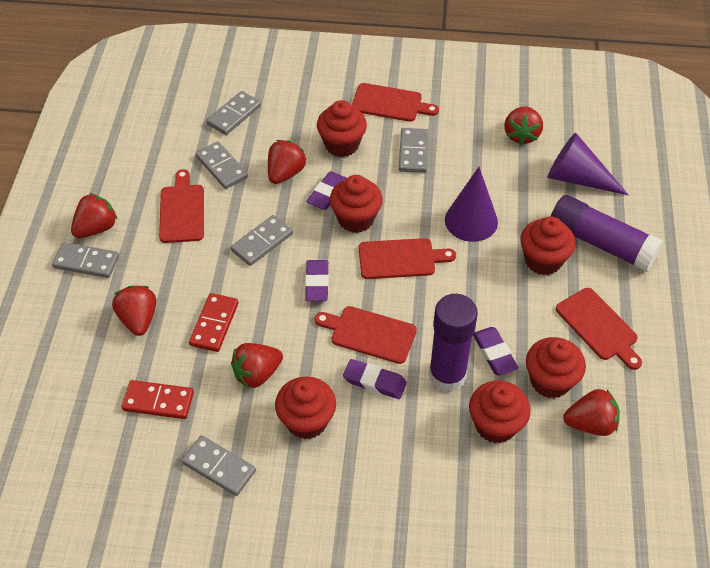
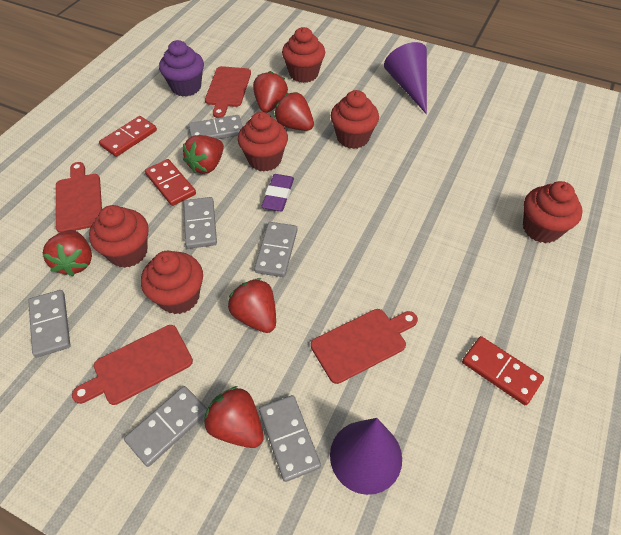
purple cupcake: none = 0 -> [159,40,204,97] = 1
purple eraser: [305,260,329,301] [306,171,346,210] [343,359,407,399] [473,327,519,375] = 4 -> [261,174,294,211] = 1
purple glue stick: [429,294,478,392] [551,195,663,272] = 2 -> none = 0
red cutting board: [159,169,204,243] [314,306,417,364] [352,83,439,122] [359,238,456,279] [556,288,642,370] = 5 -> [56,162,102,233] [72,325,193,405] [205,66,251,118] [311,309,418,384] = 4
red domino: [122,380,194,419] [189,293,239,352] = 2 -> [99,116,157,157] [145,159,196,206] [462,336,544,405] = 3

